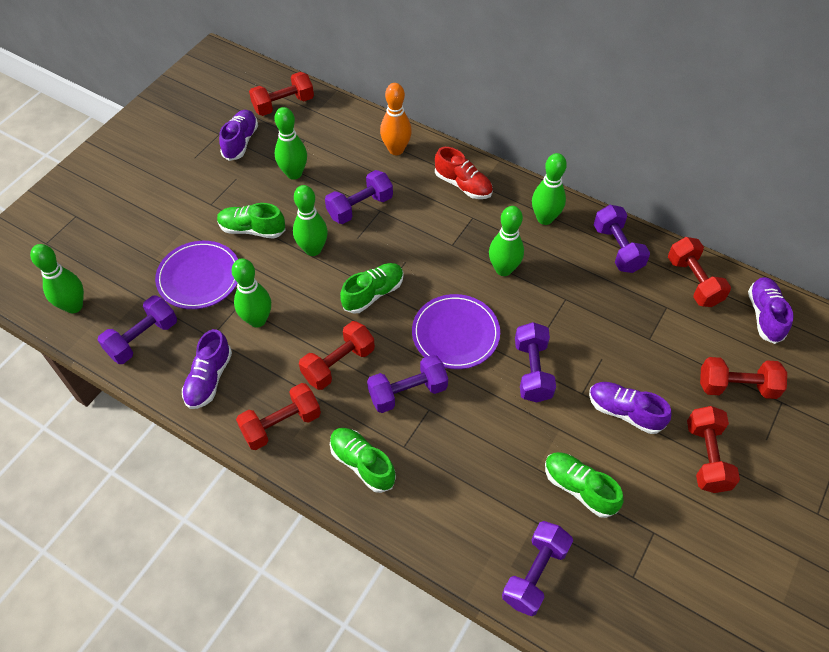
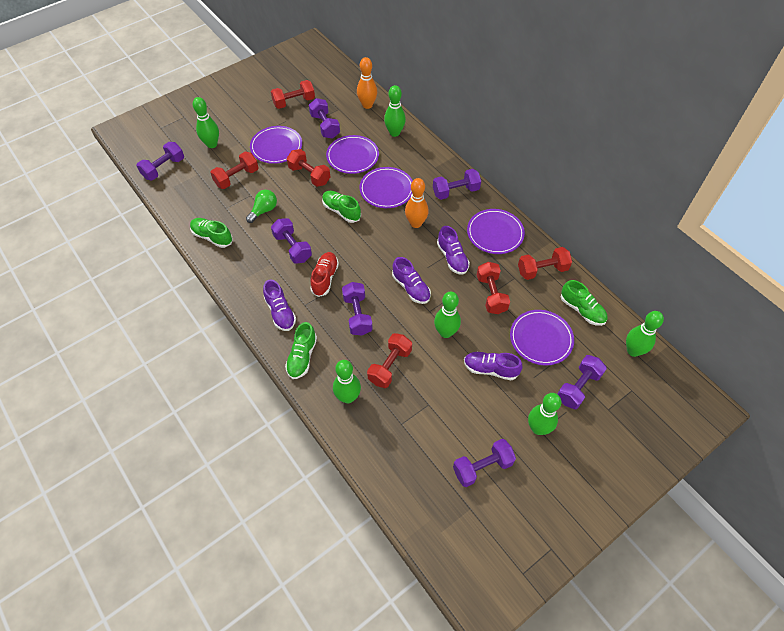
green light bulb: none = 0 -> [246,190,277,223] = 1
orange bowling pin: [380,83,412,155] = 1 -> [357,57,377,109] [405,178,429,228] = 2
purple dumbbell: [98,295,177,364] [325,170,393,224] [367,355,448,413] [502,521,573,617] [515,322,556,402] [594,205,650,273] = 6 -> [136,142,184,181] [271,218,312,264] [309,98,340,138] [342,282,373,336] [433,169,481,200] [453,439,516,487] [558,355,607,409] = 7
purple plate: [155,241,238,309] [412,294,500,369] = 2 -> [250,126,302,164] [326,135,379,174] [360,167,413,208] [467,209,525,254] [510,310,574,365] = 5

